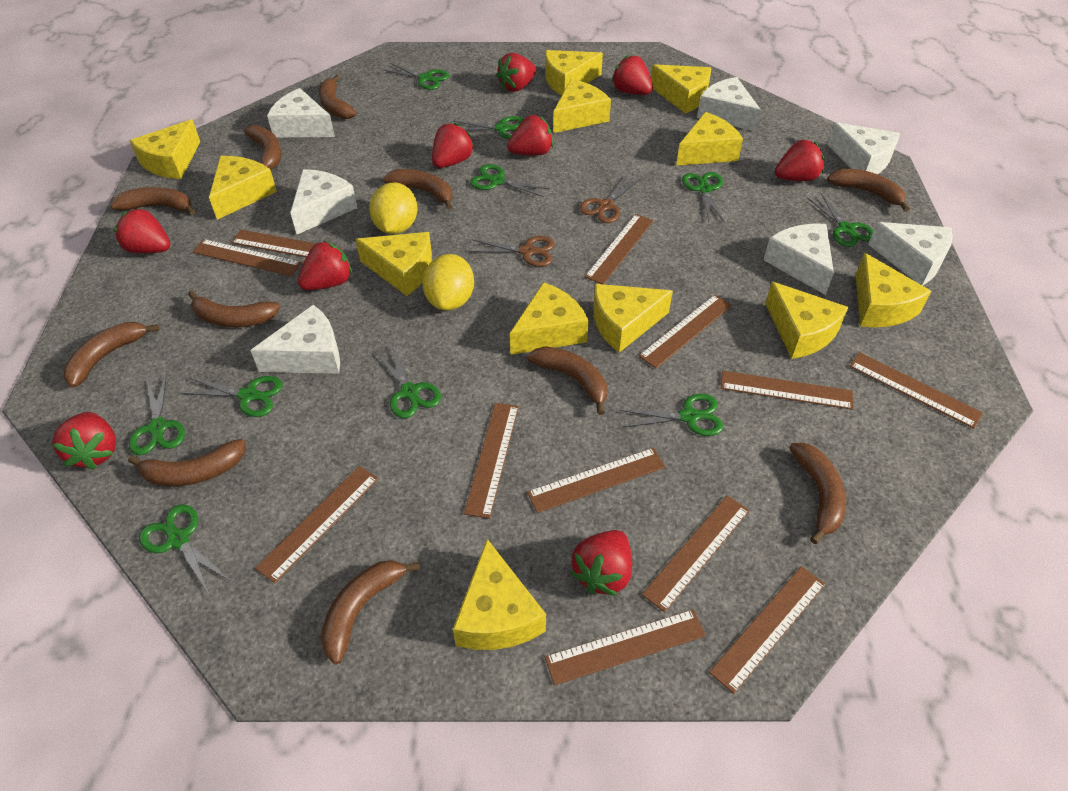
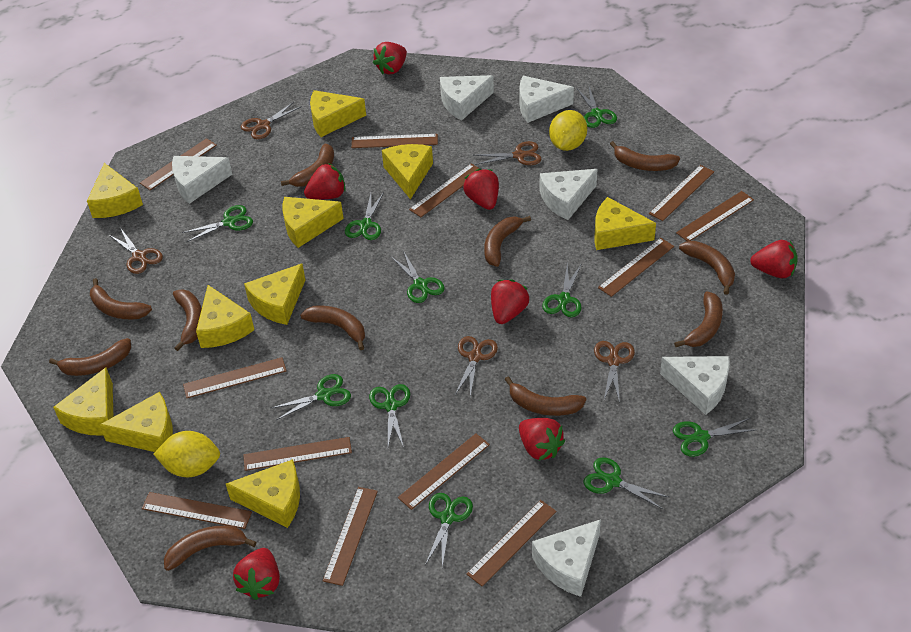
brown scissors: [469,236,555,267] [579,175,640,223] = 2 -> [108,229,163,274] [241,102,302,139] [455,336,498,397] [474,141,541,165] [594,341,635,403] = 5
red strawberry: [52,412,116,470] [114,208,171,253] [298,241,352,290] [432,123,474,168] [496,53,536,92] [507,115,553,156] [570,530,632,596] [611,55,653,95] [775,140,824,181] = 9 -> [233,548,280,600] [304,163,346,200] [373,42,407,74] [463,169,499,210] [491,279,529,324] [519,418,565,461] [750,240,798,278] = 7
white cheese: [250,305,340,374] [267,88,335,137] [290,169,357,234] [697,77,761,132] [764,224,834,295] [827,122,900,174] [868,222,953,286] = 7 -> [172,156,232,204] [440,75,494,121] [519,76,574,123] [532,519,601,597] [540,169,597,220] [660,356,730,415] = 6
yellow cheese: [129,119,200,179] [209,156,277,220] [356,232,432,296] [453,539,546,650] [510,282,589,355] [545,50,603,96] [553,79,611,133] [593,284,673,353] [651,64,711,114] [676,112,743,166] [765,282,849,359] [856,253,931,328] = 12 -> [53,368,113,436] [87,163,143,218] [99,392,173,452] [196,285,254,348] [226,459,300,528] [244,263,305,325] [282,197,344,248] [310,90,366,137] [382,144,433,199] [594,197,656,250] = 10

